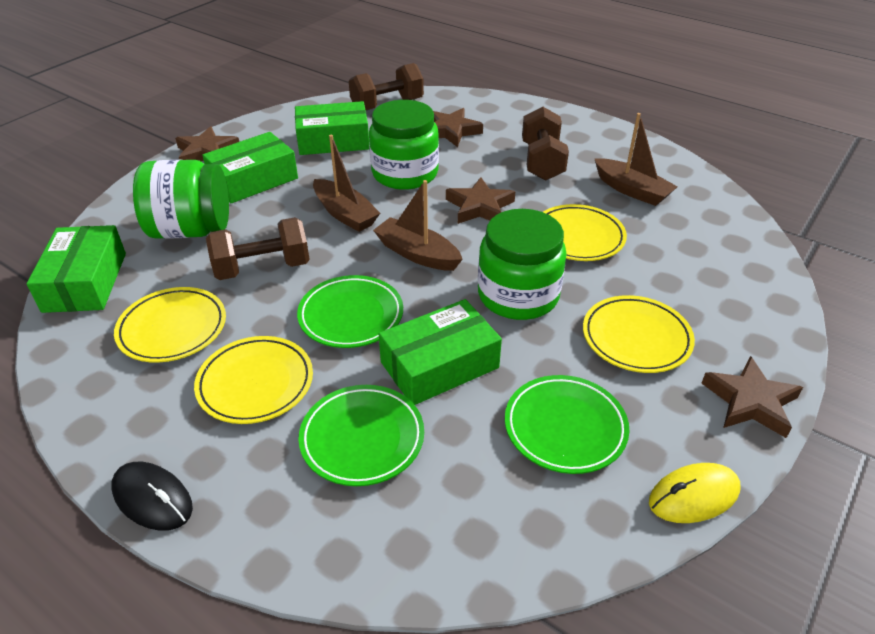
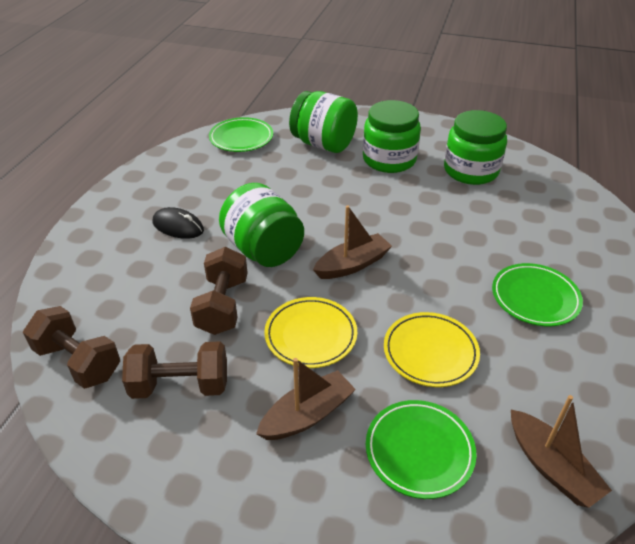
brown star: [175,126,239,161] [433,108,483,147] [446,177,515,224] [701,356,803,438] = 4 -> none = 0
green box: [26,225,126,313] [202,132,298,203] [295,101,369,155] [379,299,502,405] = 4 -> none = 0
green jar: [133,160,229,239] [369,100,439,190] [478,209,567,320] = 3 -> [219,183,304,267] [289,91,358,153] [363,100,421,173] [444,110,507,185] = 4
yellow mouse: [649,463,741,523] = 1 -> none = 0
yellow plate: [114,287,226,363] [194,336,313,424] [543,204,627,261] [583,295,695,373] = 4 -> [264,297,357,368] [384,312,480,387] = 2

